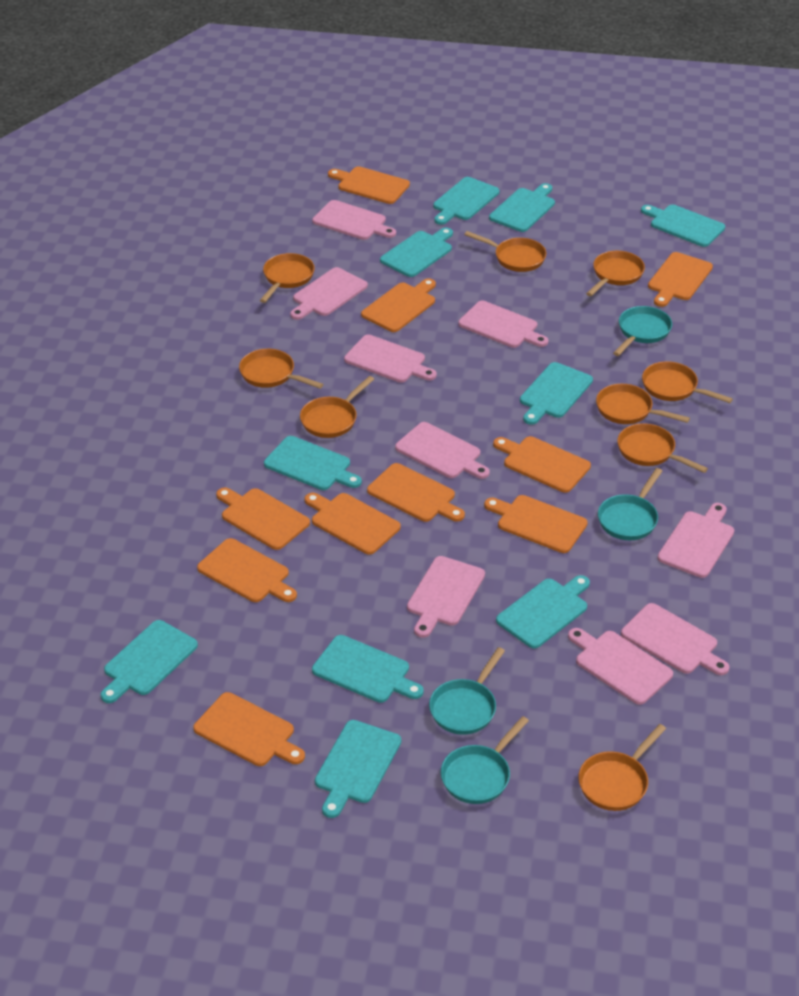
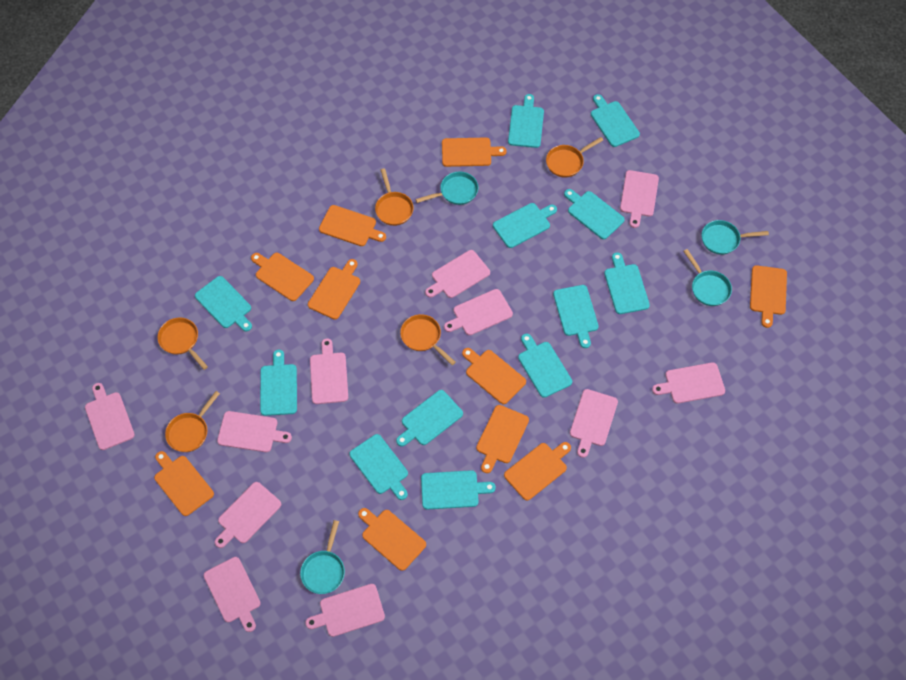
orange pan: [239,349,324,389] [260,253,315,303] [300,376,374,438] [464,231,546,272] [578,724,666,811] [586,251,645,296] [596,384,690,424] [617,423,708,473] [642,361,733,403] = 9 -> [157,317,208,370] [165,391,220,452] [375,168,413,226] [400,314,456,365] [546,137,603,178] = 5
pink cutting board: [290,267,368,320] [312,200,396,240] [344,335,437,383] [395,422,490,479] [407,556,485,638] [458,301,548,348] [568,628,673,705] [621,603,729,675] [657,503,734,578] = 9 -> [85,383,135,450] [204,557,261,632] [215,482,281,548] [217,411,292,452] [305,584,385,637] [310,338,348,404] [425,250,490,298] [444,289,513,335] [570,389,618,458] [620,170,659,228] [652,362,725,403] = 11
turquoise cutting board: [101,620,198,703] [264,436,362,490] [312,635,424,703] [315,720,401,818] [380,228,453,277] [433,177,500,225] [489,183,555,232] [496,575,590,649] [520,362,593,425] [641,205,725,247] = 10 -> [195,276,252,331] [260,350,297,416] [349,434,408,500] [396,390,463,447] [421,470,496,510] [493,203,557,248] [508,94,544,148] [518,334,572,398] [553,285,599,348] [564,189,625,239] [591,94,640,147] [604,252,650,314] = 12

